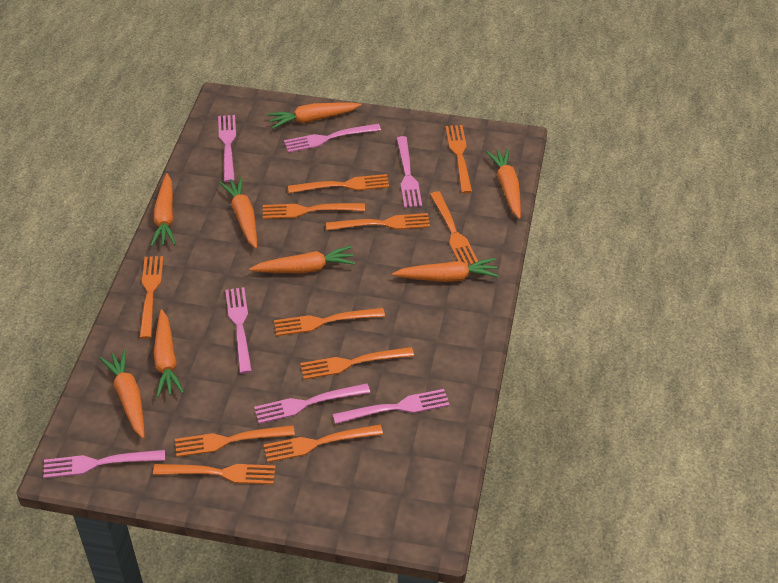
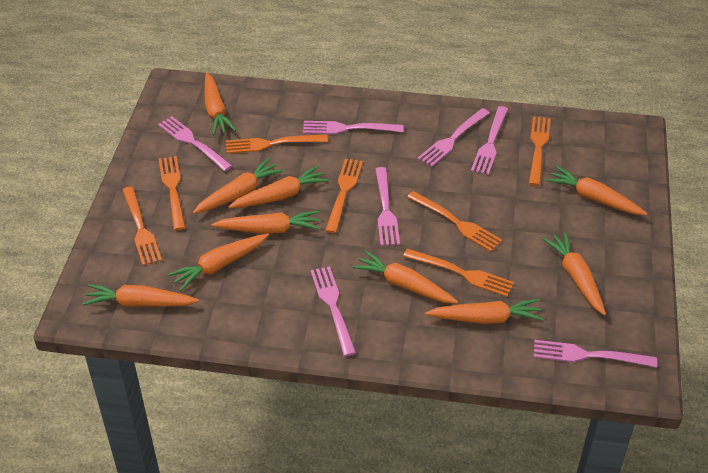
orange carrot: [100,349,145,439] [151,173,176,246] [153,309,184,397] [219,177,257,249] [249,246,355,273] [267,103,362,129] [392,258,499,282] [486,148,521,219] = 8 -> [82,284,199,307] [167,233,269,291] [193,158,284,214] [204,72,236,135] [211,211,320,234] [228,166,329,208] [352,250,458,304] [425,299,543,324] [542,232,606,316] [546,166,648,215] = 10
orange fork: [140,256,163,339] [153,464,276,484] [175,425,295,457] [263,203,365,219] [264,424,383,463] [274,308,385,336] [288,174,389,193] [300,347,414,380] [326,213,430,231] [430,191,478,266] [446,125,472,194] = 11 -> [122,187,162,266] [159,156,185,231] [226,134,328,154] [325,158,363,233] [403,249,514,297] [407,191,502,252] [529,116,551,186] = 7

